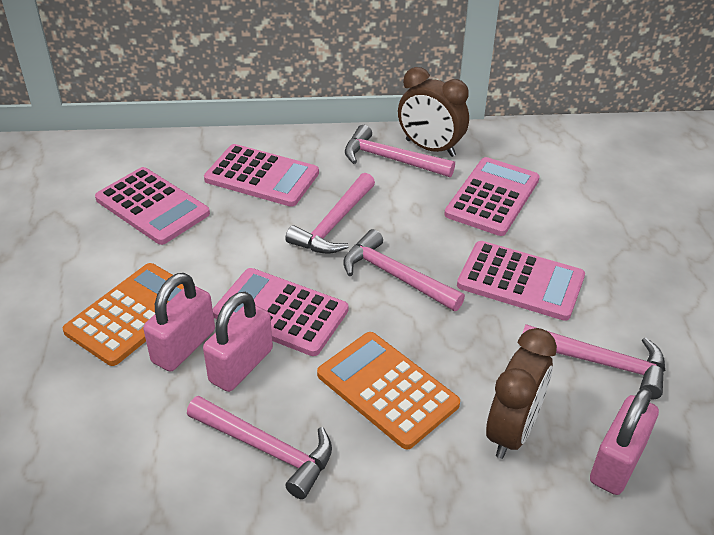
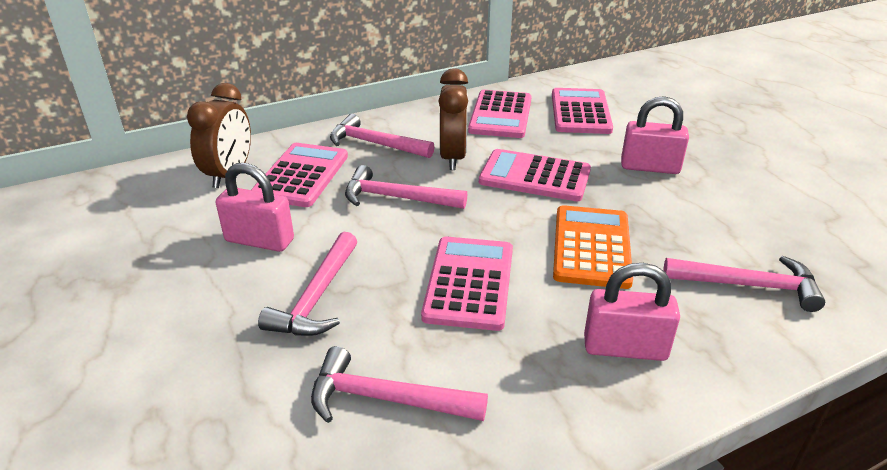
orange calculator: [63,263,184,366] [317,332,460,449] = 2 -> [553,205,633,289] = 1

